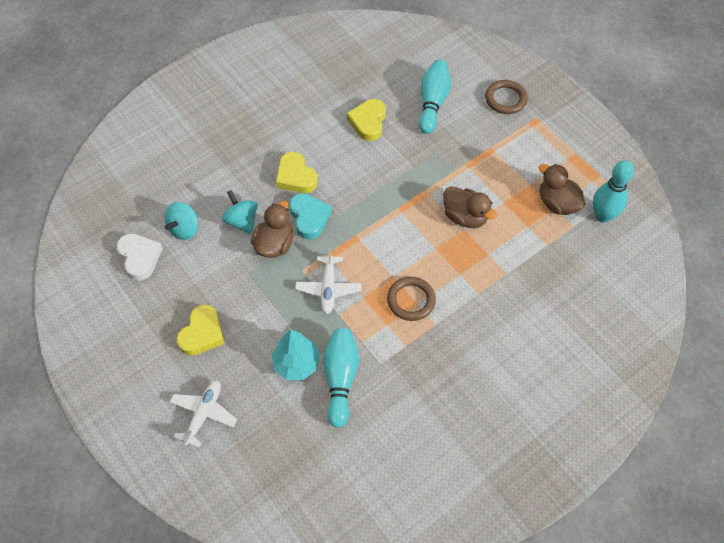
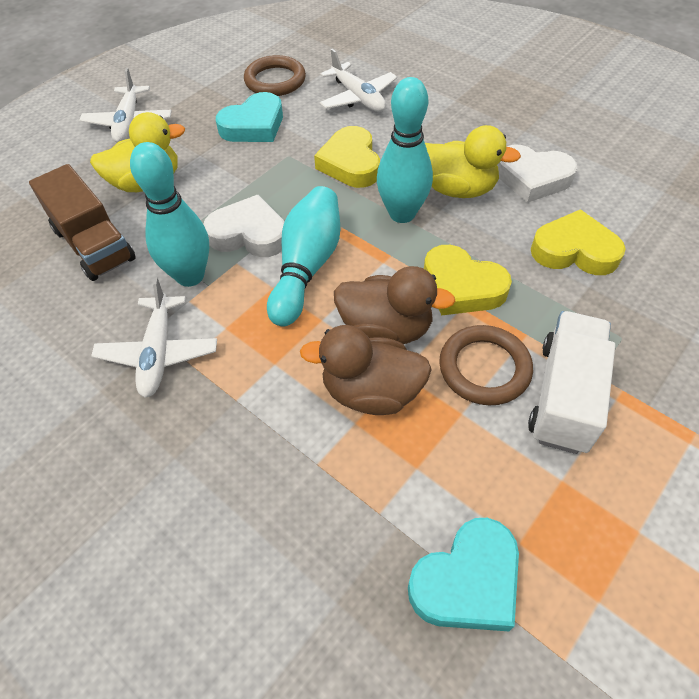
brown duck: [251,201,293,258] [443,186,497,228] [539,164,585,215] = 3 -> [300,325,432,415] [334,266,455,344] = 2
brown truck: none = 0 -> [29,164,136,281] = 1
turquoise heart: [289,193,332,239] = 1 -> [216,92,283,142] [408,518,519,631] = 2
turquoise spinning top: [164,202,198,240] [222,190,258,234] = 2 -> none = 0
turquoise tree: [272,329,320,380] = 1 -> none = 0
white heart: [116,234,163,280] = 1 -> [203,195,284,257] [497,145,577,203] = 2
white plane: [170,381,237,448] [295,247,362,314] = 2 -> [79,68,172,143] [91,277,217,398] [319,49,397,112] = 3
white truck: none = 0 -> [528,311,615,454] = 1
yellow duck: none = 0 -> [90,112,185,192] [425,125,521,198] = 2

